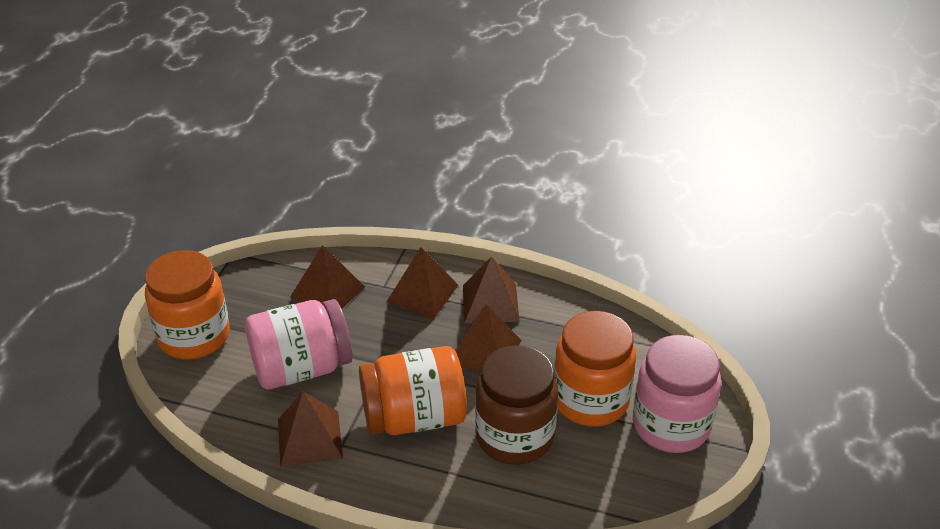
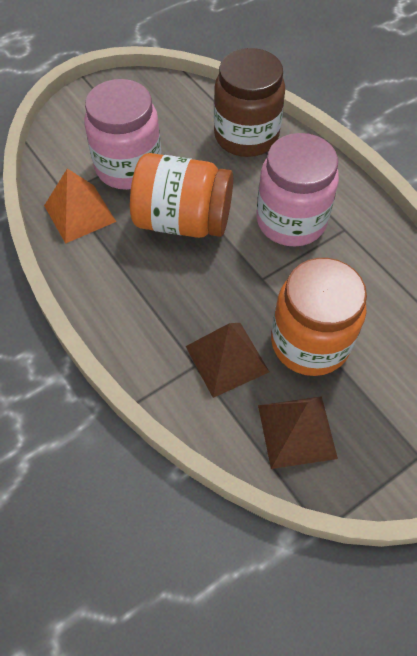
brown pyramid: [278,391,343,467] [290,245,365,309] [387,247,458,319] [455,305,522,373] [463,256,520,323] = 5 -> [186,323,269,398] [258,396,338,469] = 2
orange jar: [145,250,230,359] [359,346,467,435] [554,311,636,426] = 3 -> [130,153,233,238] [271,258,367,376] = 2
orange pyramid: none = 0 -> [44,169,116,244] = 1

